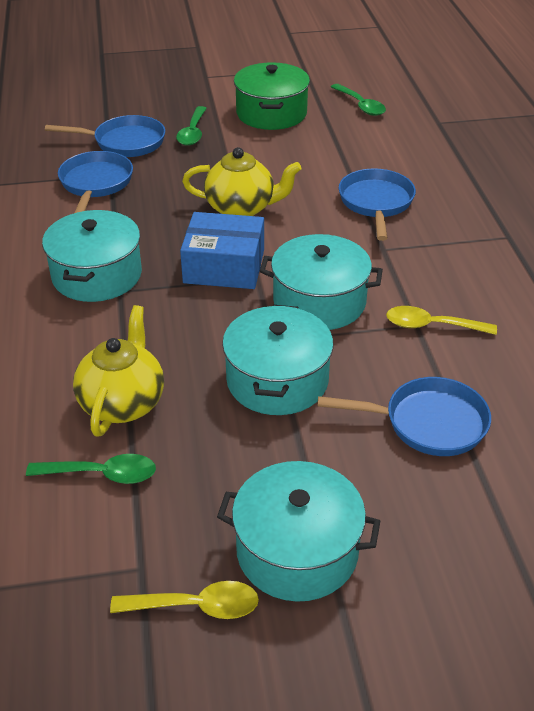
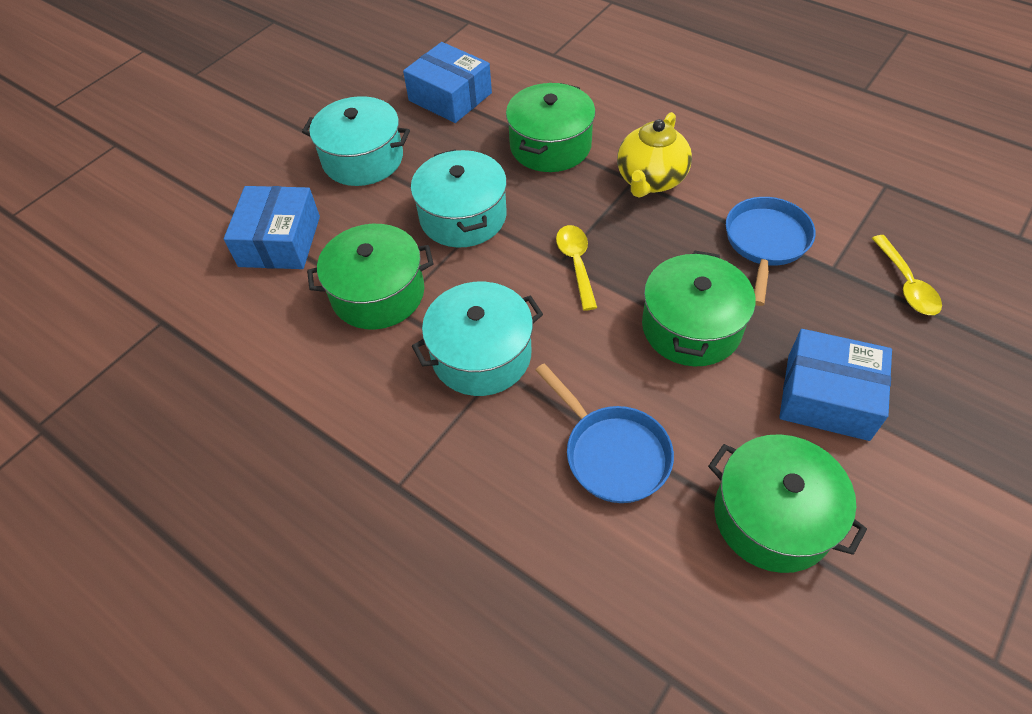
blue box: [180,212,264,289] = 1 -> [224,186,320,269] [403,42,492,123] [779,329,892,441] = 3
blue pan: [45,115,165,157] [58,151,133,213] [317,377,491,456] [339,169,416,241] = 4 -> [535,363,674,503] [726,197,815,306] = 2
green pot: [234,62,310,130] = 1 -> [307,224,434,330] [506,83,596,172] [642,250,756,366] [708,434,867,573] = 4
green spoon: [26,454,156,484] [176,106,207,146] [331,84,386,116] = 3 -> none = 0
turquoise pot: [42,210,142,302] [217,461,380,602] [222,305,333,415] [260,234,383,330] = 4 -> [302,96,410,186] [411,149,507,247] [412,282,543,396] = 3
yellow teapot: [73,305,164,437] [182,147,302,216] = 2 -> [617,112,692,198] = 1

